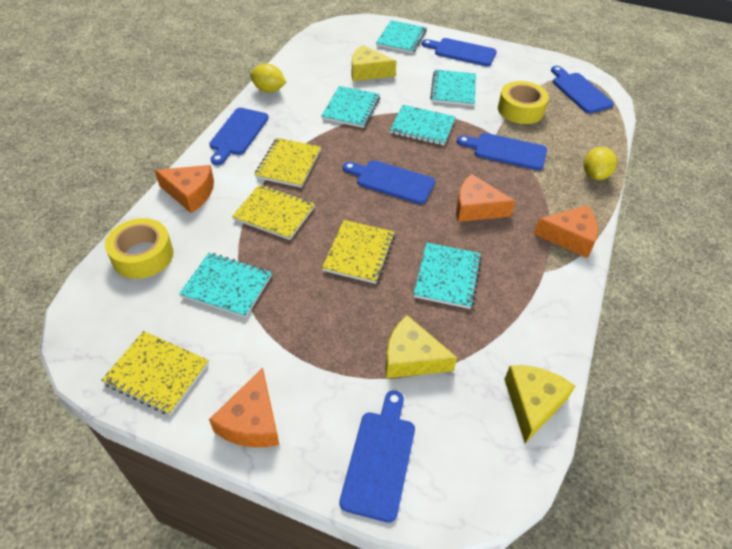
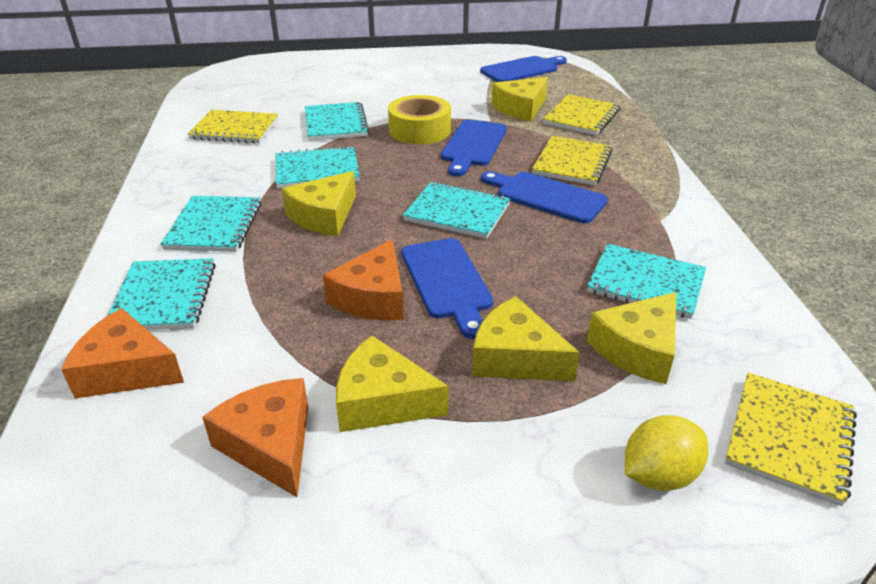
blue cutting board: [209,108,269,165] [339,390,415,523] [343,160,435,204] [422,38,497,66] [457,133,547,170] [551,66,614,114] = 6 -> [401,238,493,339] [441,120,507,176] [480,56,567,82] [481,171,608,224] = 4
orange cheese: [154,165,214,213] [209,368,279,447] [456,174,516,222] [534,205,598,258] = 4 -> [61,308,184,398] [202,378,308,497] [323,239,404,320] = 3
yellow cheese: [352,45,397,81] [386,315,457,379] [504,365,575,443] = 3 -> [282,171,356,236] [336,336,449,432] [472,296,580,381] [492,77,548,121] [587,292,676,384] = 5
yellow lemon: [250,64,287,93] [584,147,617,180] = 2 -> [625,415,708,491] = 1
yellow tape: [105,218,173,279] [498,81,549,124] = 2 -> [388,95,451,144] = 1

